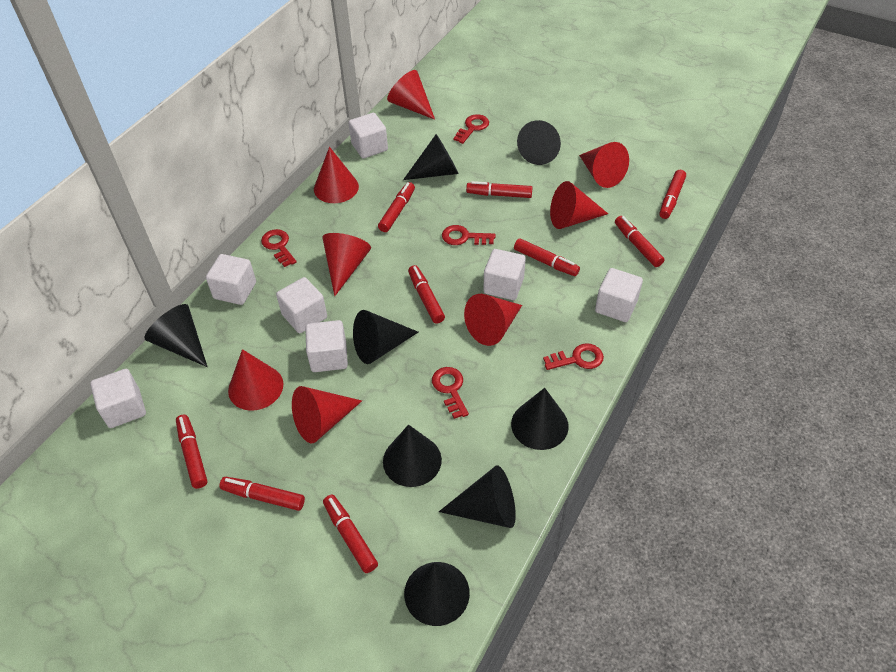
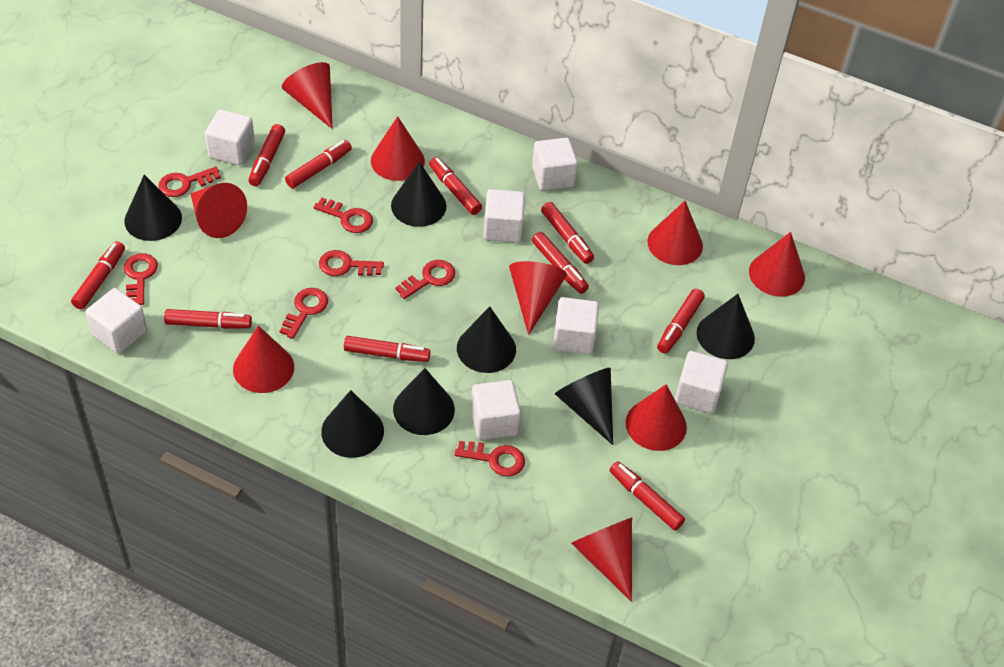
black cone: [144,304,207,367] [353,310,418,364] [383,424,442,487] [403,134,459,180] [404,562,470,626] [439,465,516,528] [511,388,569,450] [517,120,561,165] = 8 -> [124,175,182,241] [321,390,384,458] [391,162,446,227] [393,368,455,435] [457,306,516,373] [555,368,613,445] [697,294,755,359] = 7
red cone: [228,349,283,411] [292,386,362,443] [314,147,359,203] [322,233,371,296] [387,70,435,120] [464,294,522,346] [550,181,608,229] [579,142,629,188] = 8 -> [190,183,247,238] [233,326,294,393] [282,62,332,129] [371,116,425,181] [509,261,567,335] [571,517,632,602] [626,384,687,451] [647,201,703,265] [749,232,805,297] = 9
red key: [261,229,297,267] [432,367,469,419] [442,225,496,245] [453,114,489,144] [543,344,604,370] = 5 -> [124,253,158,305] [158,166,221,197] [279,288,328,339] [314,198,373,233] [319,250,384,276] [396,260,455,299] [454,441,525,477] = 7
red marker: [176,415,207,489] [219,477,305,511] [323,495,378,573] [378,182,415,232] [408,265,445,324] [466,181,533,198] [514,238,580,276] [615,216,664,267] [660,170,686,219] = 9 -> [71,241,125,309] [164,309,252,329] [248,124,285,186] [285,140,352,188] [344,336,431,362] [429,157,482,215] [532,232,589,294] [541,202,594,264] [610,461,685,531] [657,289,705,353] = 10

